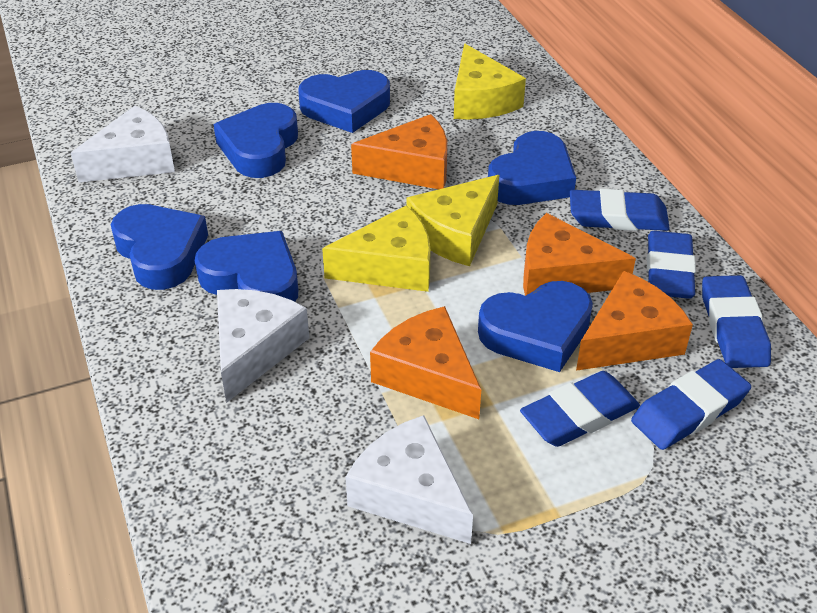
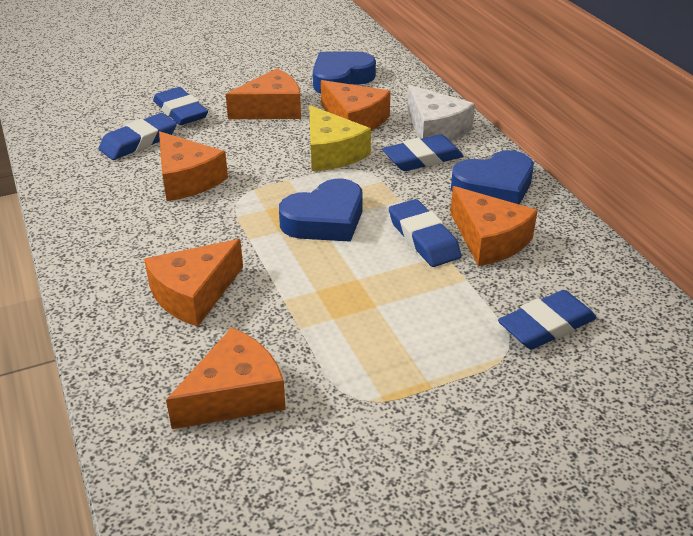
blue heart: [111,204,208,290] [195,231,298,302] [213,103,298,178] [298,70,390,133] [478,281,593,372] [488,131,576,205] = 6 -> [279,179,363,242] [313,52,376,93] [451,150,534,205] = 3
orange cheese: [351,114,447,189] [370,306,481,419] [523,213,636,296] [576,271,693,371] = 4 -> [144,239,243,327] [159,131,228,201] [166,328,286,429] [226,69,301,119] [321,80,391,131] [450,186,538,266] = 6
white cheese: [71,106,175,182] [217,289,309,403] [346,415,473,544] = 3 -> [407,85,475,141] = 1
yellow cheese: [322,206,431,292] [406,175,499,266] [454,44,526,119] = 3 -> [309,105,371,171] = 1

